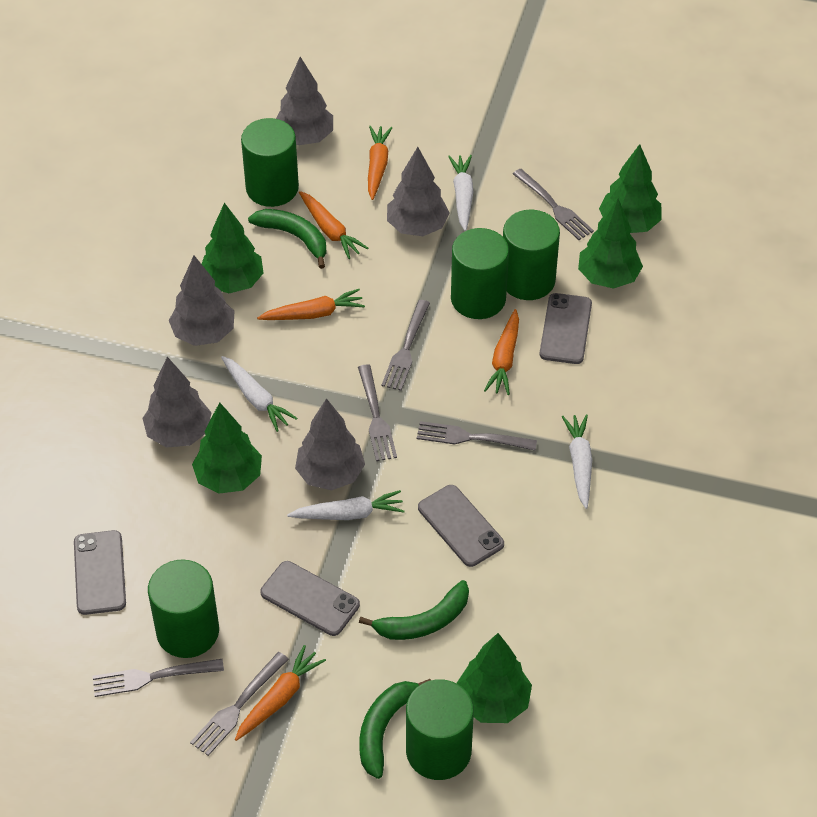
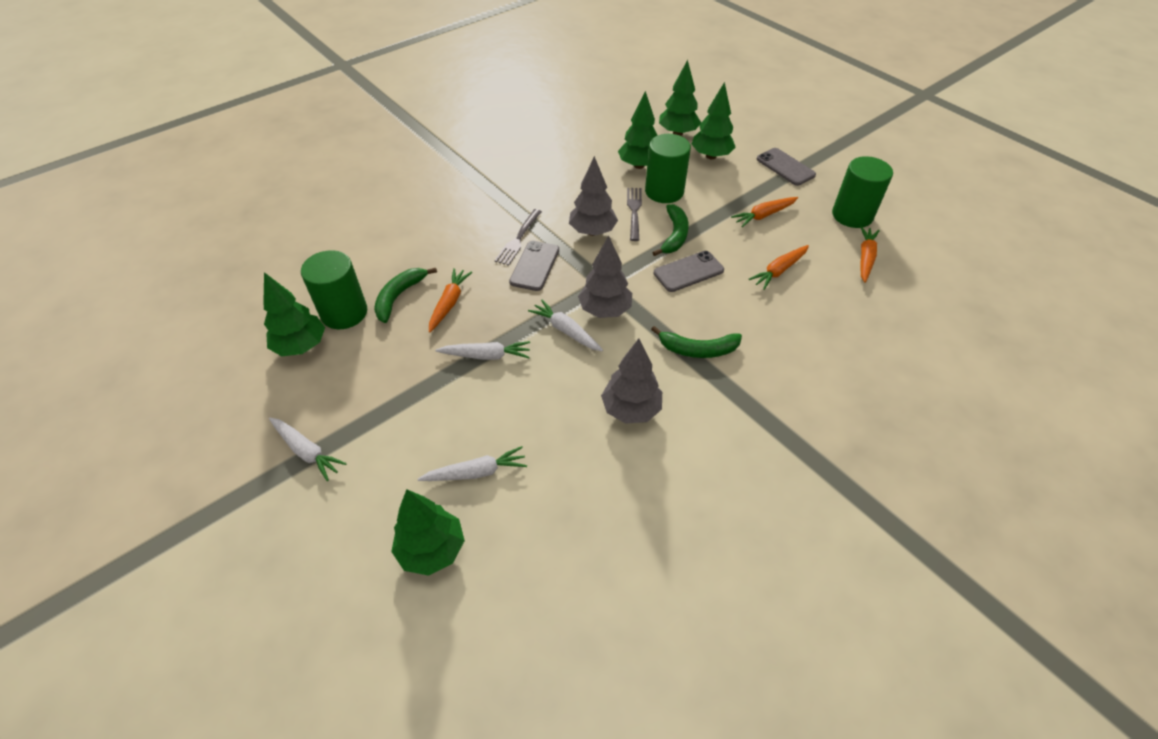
green cylinder: [148,560,219,658] [241,118,299,207] [406,679,474,780] [451,228,509,319] [503,210,560,300] = 5 -> [301,250,367,329] [645,134,691,203] [832,156,893,228] = 3
grey fork: [93,659,224,697] [190,652,289,756] [358,365,397,461] [382,300,430,391] [417,421,537,451] [513,169,594,240] = 6 -> [495,209,542,266] [627,188,642,241] = 2
grey phone: [74,530,126,615] [260,561,360,636] [418,485,504,567] [539,293,592,364] = 4 -> [509,241,559,291] [654,251,724,292] [757,148,816,186] = 3
grey tree: [142,357,211,448] [169,256,235,346] [276,57,333,145] [295,398,365,490] [387,147,449,236] = 5 -> [569,156,618,236] [578,235,632,318] [601,339,662,424] = 3
orange carrot: [235,645,326,741] [257,289,365,320] [299,191,368,259] [368,126,392,200] [484,309,519,395] = 5 -> [429,268,472,333] [731,197,798,227] [749,245,809,290] [860,226,880,283] = 4

